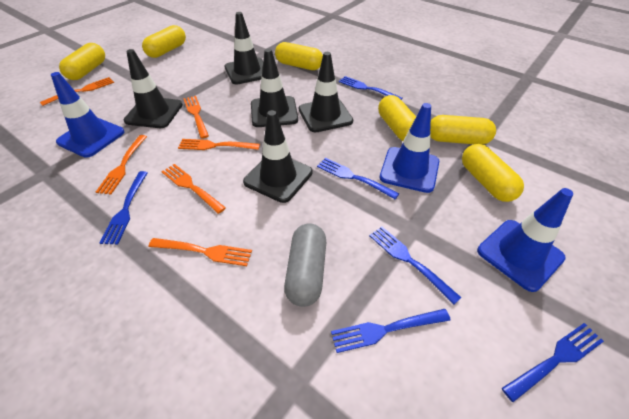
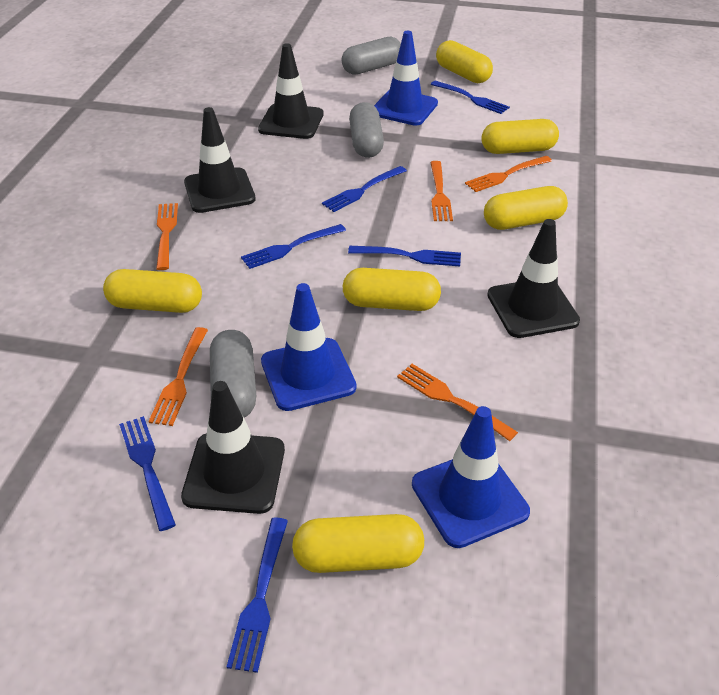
black traffic cone: [124,49,183,128] [224,12,263,85] [243,110,313,203] [251,49,298,127] [299,52,353,132] = 5 -> [181,381,285,514] [184,107,256,213] [258,43,324,139] [487,219,580,338] = 4
grey capsule: [284,223,326,307] = 1 -> [210,330,256,417] [342,37,401,75] [349,102,384,158] = 3
orange fork: [40,77,114,106] [96,135,147,194] [148,238,252,266] [161,164,226,214] [178,139,260,150] [183,96,209,139] = 6 -> [148,327,208,426] [156,203,178,270] [397,364,518,441] [430,161,453,221] [465,156,552,192] = 5

